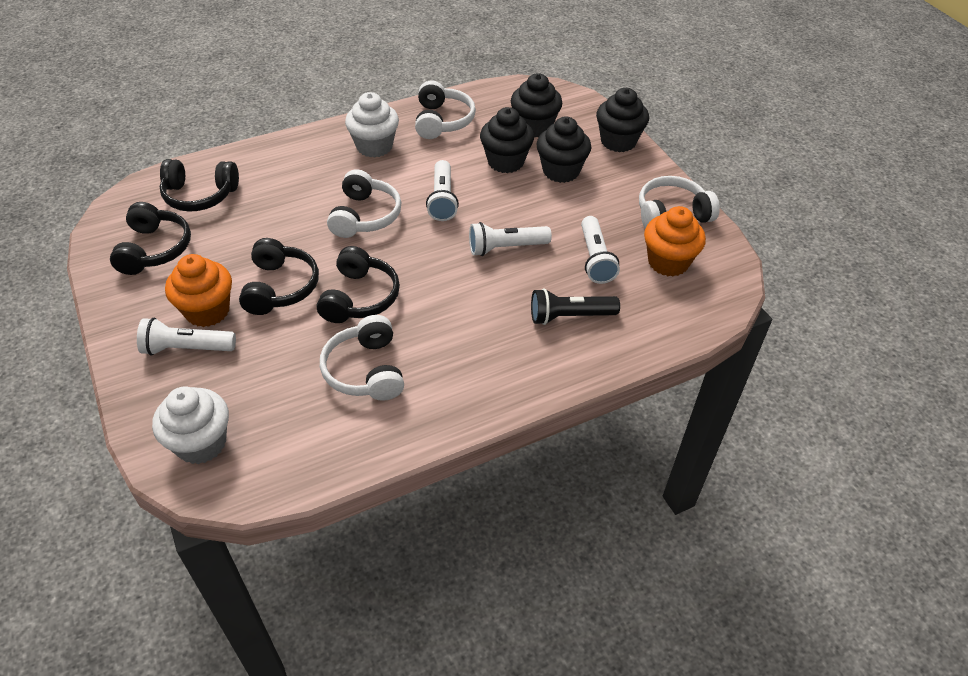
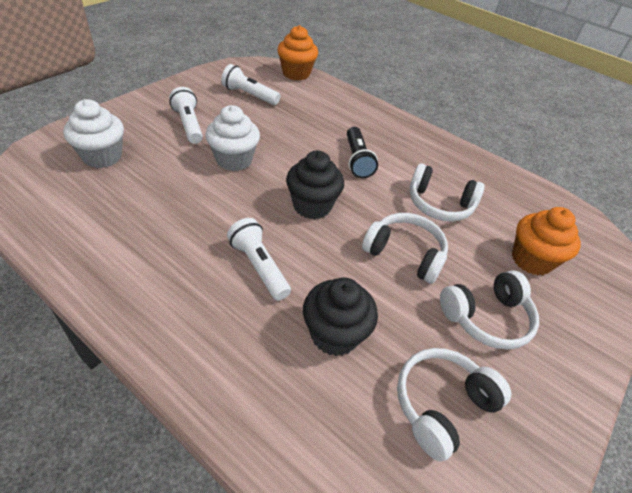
black cupcake: [480,107,534,173] [511,73,562,138] [537,116,591,183] [596,88,649,152] = 4 -> [286,151,344,219] [303,277,378,356] = 2
black headphones: [110,202,191,275] [160,159,239,212] [239,238,319,315] [317,246,400,323] = 4 -> none = 0
white flashlight: [137,318,236,356] [426,160,459,221] [469,222,552,256] [581,216,620,284] = 4 -> [169,87,203,144] [221,64,280,105] [227,218,291,301] = 3

